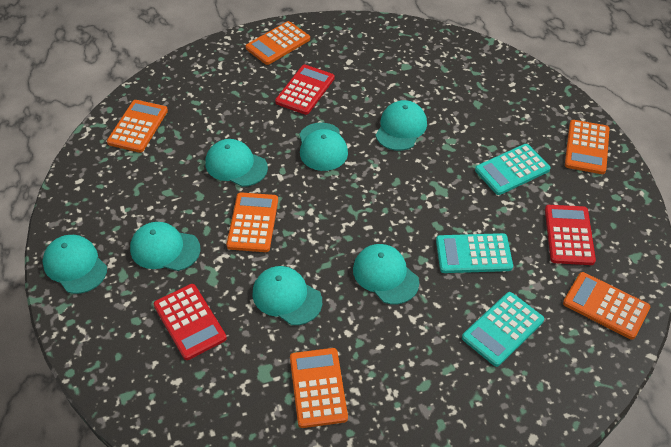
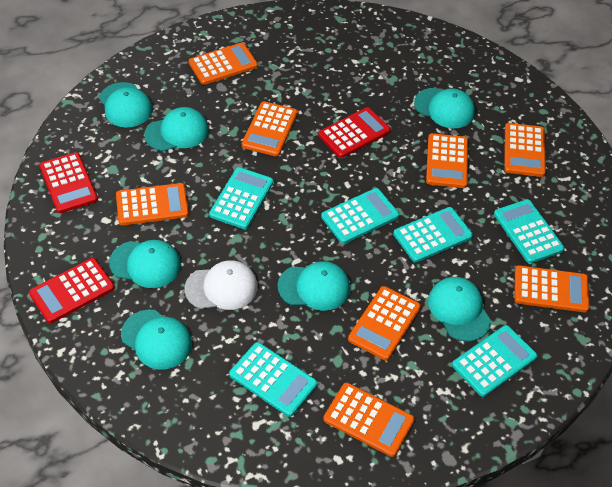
orange calculator: [107,100,168,153] [227,193,278,252] [246,21,310,65] [290,348,348,428] [563,272,650,339] [565,120,610,174] = 6 -> [116,183,189,226] [189,43,258,85] [242,101,298,156] [323,383,415,457] [348,286,421,360] [426,133,468,188] [504,123,546,177] [514,265,589,313] = 8
turquoise calculator: [436,233,513,273] [462,292,544,367] [475,144,551,195] = 3 -> [209,167,273,229] [229,342,317,417] [321,188,399,244] [393,207,473,262] [452,325,537,397] [494,199,565,264] = 6
white cap: none = 0 -> [184,260,258,310] = 1

